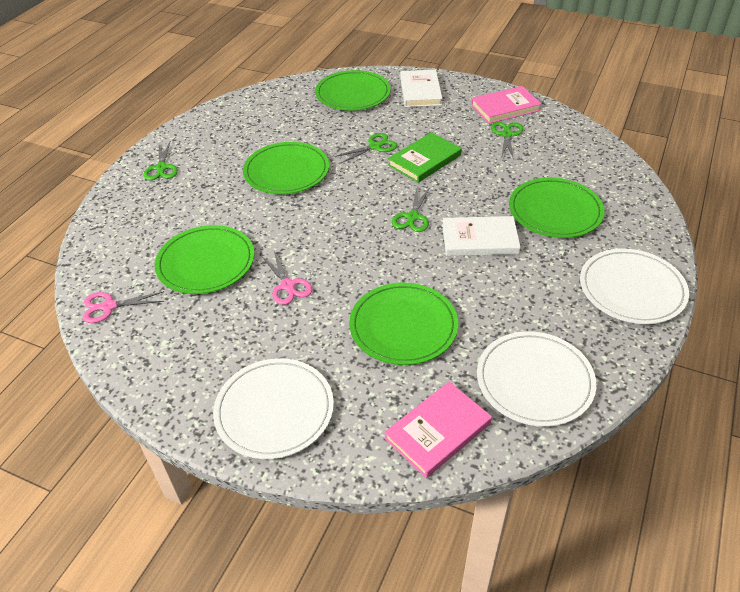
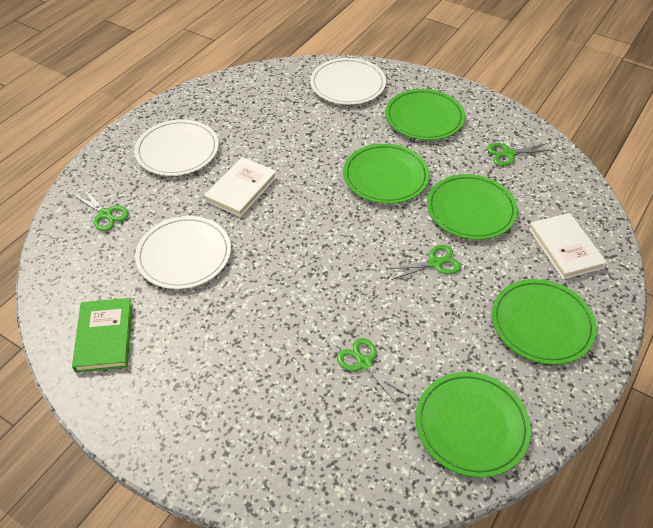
pink book: [384,381,492,478] [471,86,541,124] = 2 -> none = 0
pink scissors: [82,291,164,323] [262,251,312,305] = 2 -> none = 0

